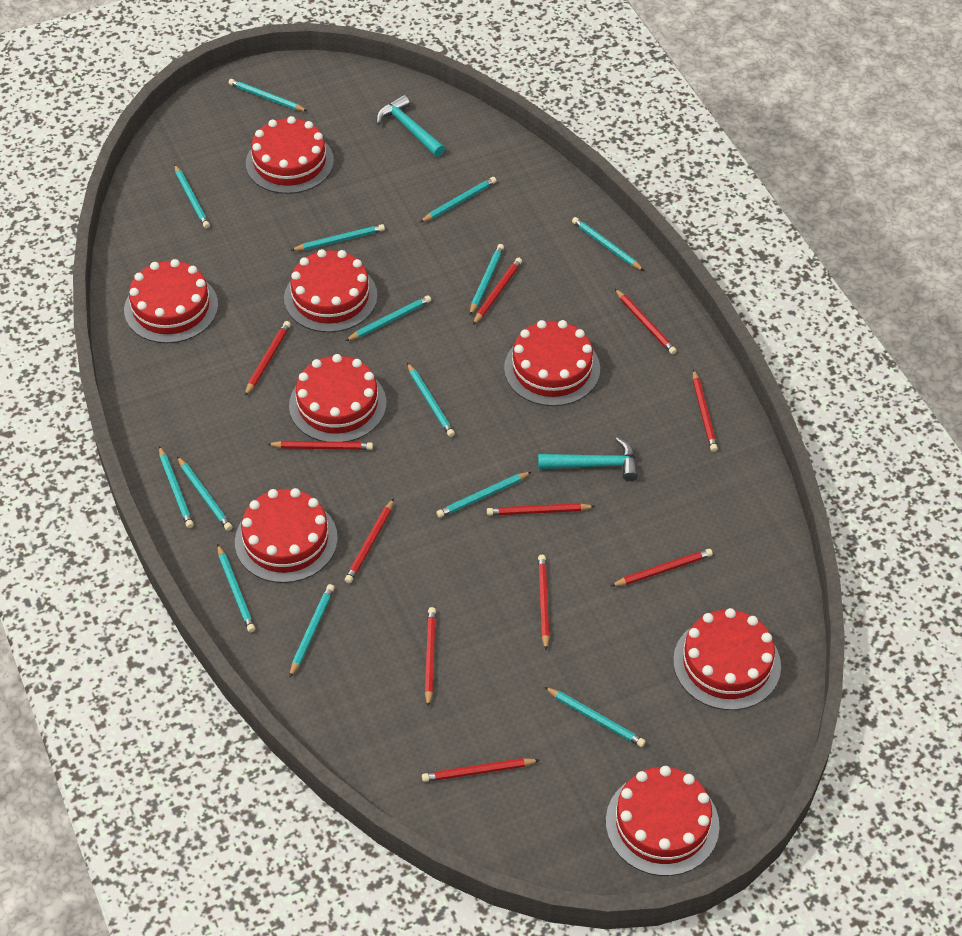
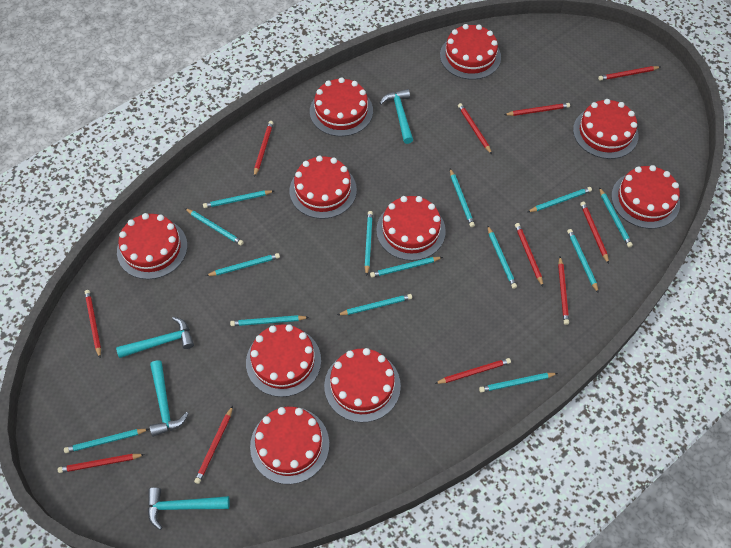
red cake: [124,259,218,343] [235,488,338,583] [246,116,334,194] [284,249,377,332] [289,354,387,442] [504,320,600,406] [606,766,720,876] [673,608,781,710] = 8 -> [117,213,187,279] [246,324,321,397] [250,407,329,484] [290,156,357,219] [310,77,373,136] [324,348,401,422] [376,196,446,261] [440,24,501,80] [573,99,638,159] [611,165,680,229] = 10
turquoise hammer: [376,95,445,157] [538,437,638,481] = 2 -> [116,317,194,358] [148,487,230,530] [150,360,189,437] [380,89,413,144] = 4

